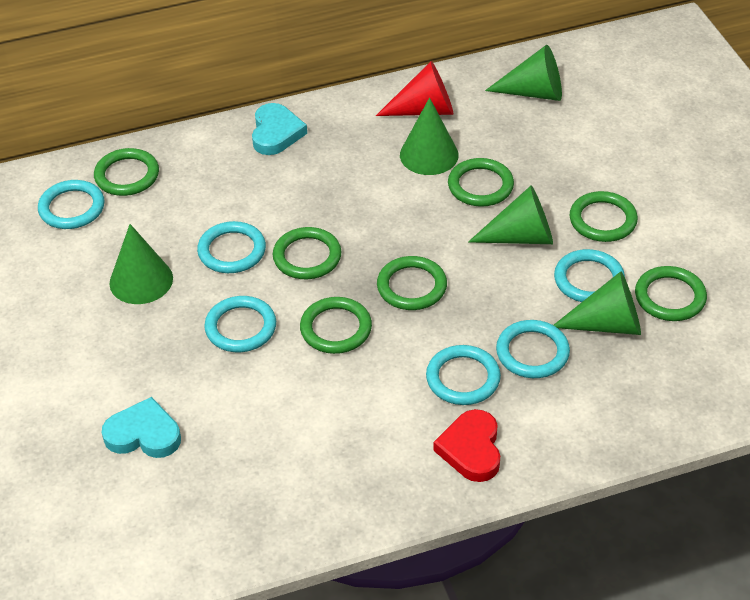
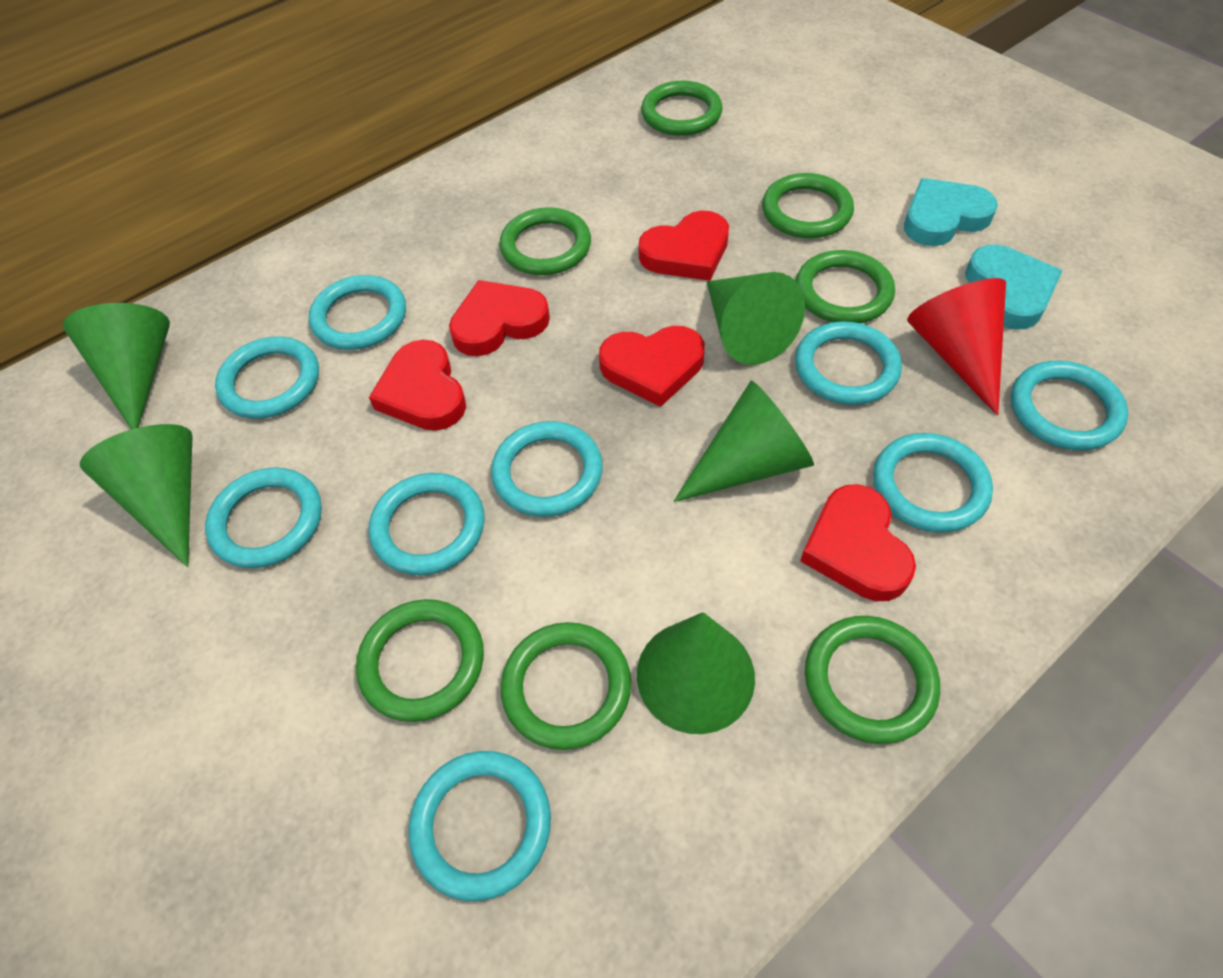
red heart: [433,409,500,482] = 1 -> [369,340,466,431] [449,280,550,356] [599,326,705,407] [638,210,729,281] [800,484,916,601] = 5
turquoise ring: [38,180,105,229] [197,221,266,273] [204,296,276,352] [426,345,501,405] [496,320,570,378] [554,249,625,302] = 6 -> [205,467,322,568] [215,337,319,419] [309,275,406,350] [369,473,485,575] [409,751,551,901] [491,421,603,517] [795,321,902,405] [873,433,993,533] [1011,361,1128,450] = 9

